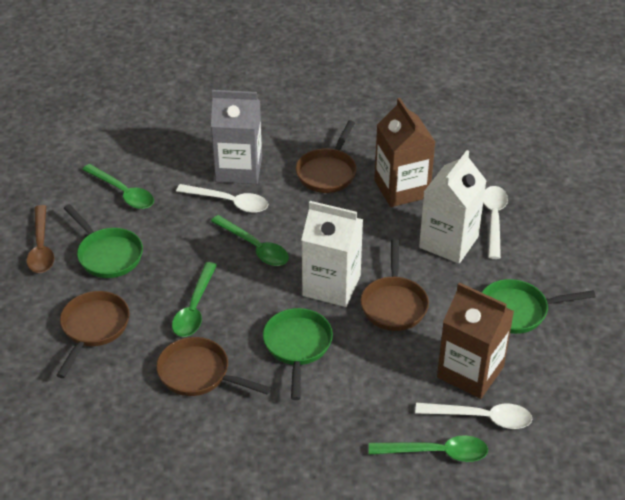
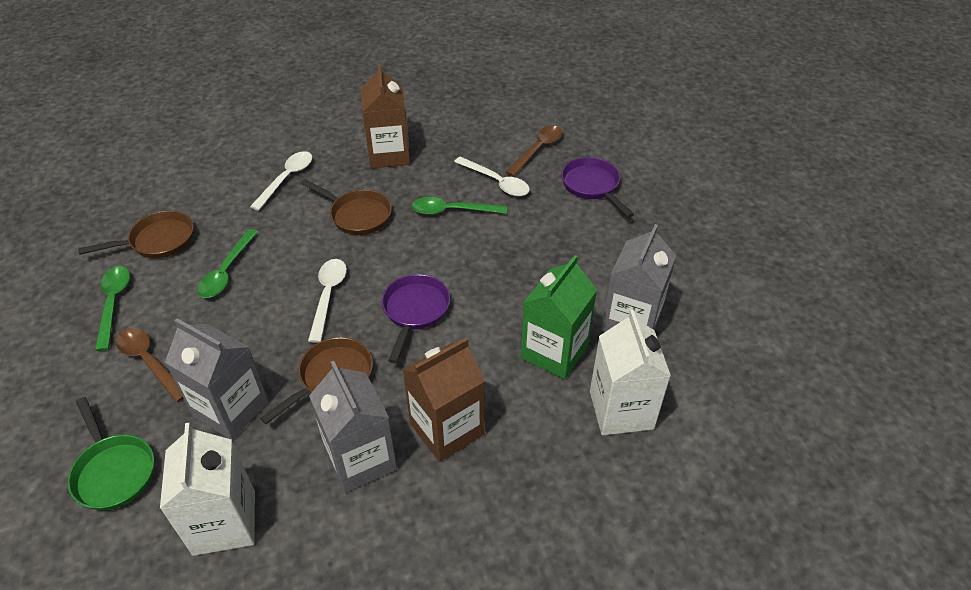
brown pan: [56,291,130,378] [156,337,271,396] [296,120,357,193] [361,239,429,331] = 4 -> [78,211,194,258] [260,337,373,424] [301,179,392,235] = 3
brown spoon: [27,205,54,273] = 1 -> [116,328,184,402] [506,126,563,177] = 2
green carton: none = 0 -> [521,255,597,380] = 1
green pan: [64,204,143,278] [263,308,333,400] [482,279,596,334] = 3 -> [68,397,154,510] = 1
green spoon: [82,164,154,209] [172,262,217,337] [211,215,289,266] [369,435,488,462] = 4 -> [95,266,130,351] [197,229,258,298] [412,197,507,215] = 3
grey carton: [211,90,262,184] = 1 -> [165,318,269,440] [309,361,397,493] [601,224,676,332] = 3
purple pan: none = 0 -> [382,274,450,363] [561,157,634,217] = 2

